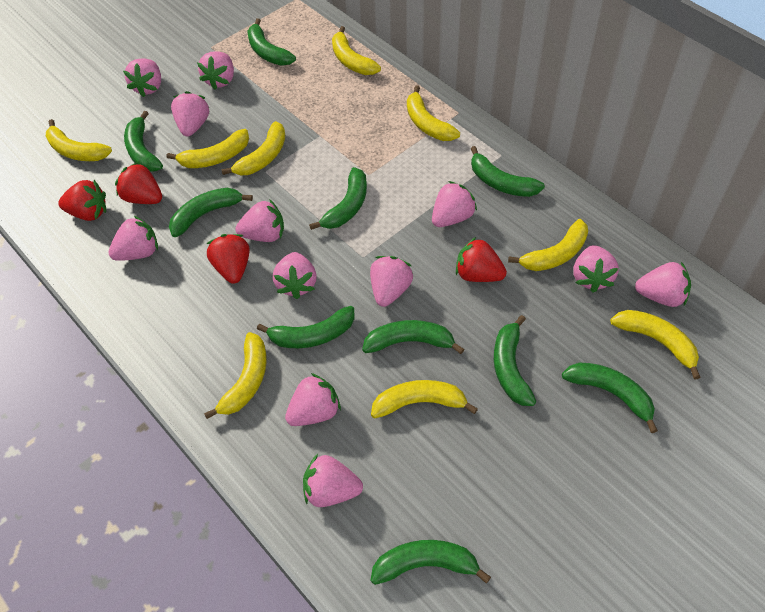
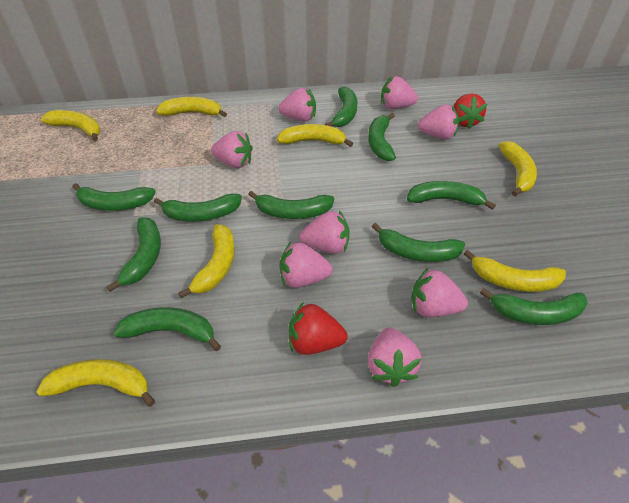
pink strawberry: [108,216,158,261] [123,58,161,97] [171,91,210,137] [197,51,234,90] [235,199,284,242] [273,252,317,299] [285,373,341,426] [303,454,363,507] [370,256,413,307] [432,181,477,227] [573,245,619,293] [635,262,691,307] = 12 -> [211,131,253,168] [278,88,316,122] [279,242,333,288] [300,211,350,254] [368,327,421,387] [381,76,418,109] [411,268,468,317] [418,104,459,140] = 8
red strawberry: [58,180,106,221] [115,162,162,204] [206,234,250,284] [456,237,507,282] = 4 -> [289,302,348,355] [453,93,487,129] = 2
yellow banana: [46,119,112,161] [167,129,249,168] [204,332,266,419] [221,121,285,176] [332,26,381,75] [371,380,478,419] [407,86,460,141] [508,219,588,271] [610,310,701,380] = 9 -> [36,359,155,407] [41,110,100,141] [156,97,227,117] [178,224,235,298] [277,124,353,147] [464,250,566,292] [499,141,537,196] = 7

